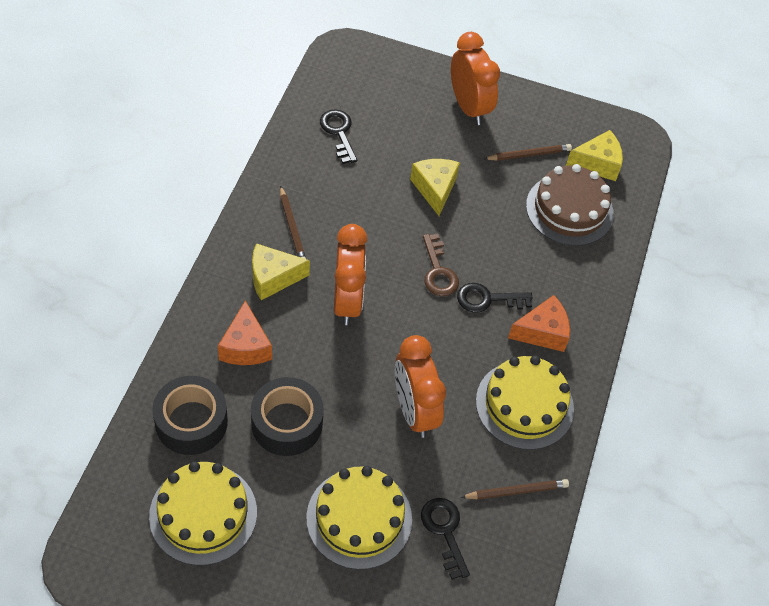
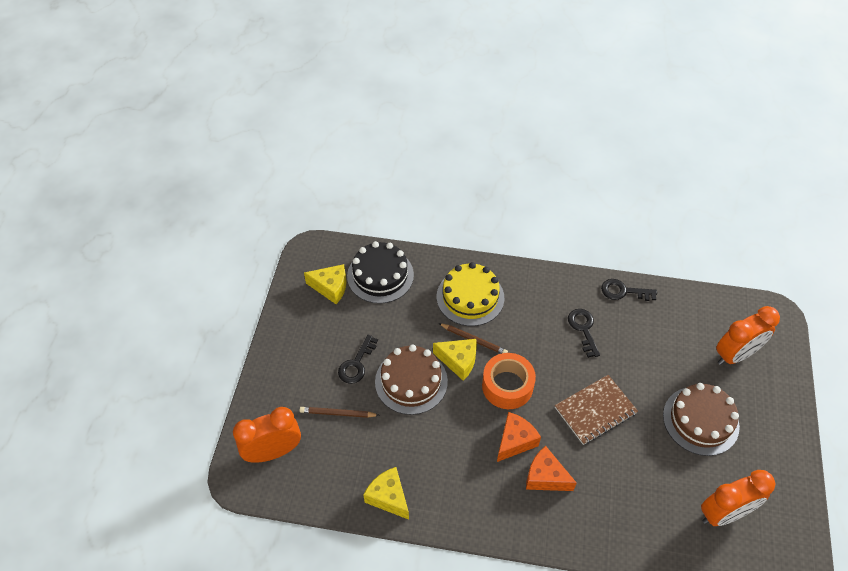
black cake: none = 0 -> [347,241,414,304] = 1
black tape: [152,376,228,455] [251,377,324,456] = 2 -> none = 0
brown cake: [526,164,614,246] = 1 -> [375,345,448,415] [663,383,740,456] = 2
brown key: [423,234,459,296] = 1 -> none = 0
brown notebook: none = 0 -> [555,375,638,445] = 1
brown pencil: [280,185,306,259] [460,479,569,500] [484,144,572,161] = 3 -> [300,407,380,418] [439,323,508,354] = 2
orange tape: none = 0 -> [482,353,536,409] = 1
yellow cake: [149,461,257,566] [306,466,412,570] [476,356,574,450] = 3 -> [437,262,504,326] = 1

